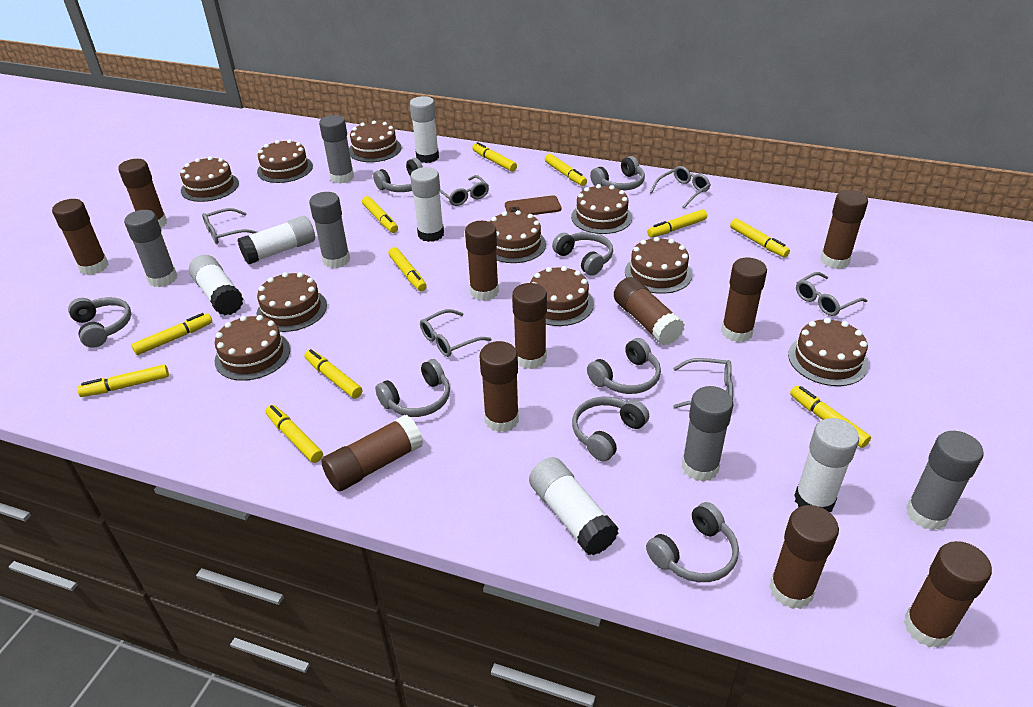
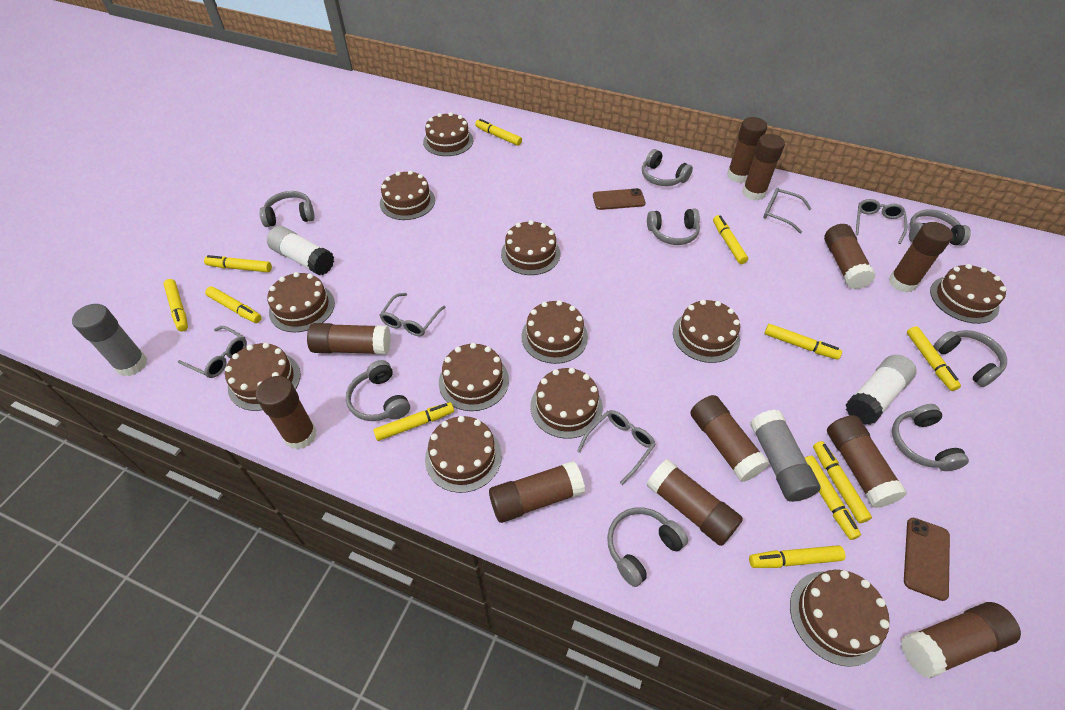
brown cake: [180,156,239,202] [214,315,290,381] [256,272,327,332] [257,139,313,183] [349,121,401,162] [490,210,546,263] [530,266,594,326] [571,184,632,234] [625,237,692,294] [788,318,868,386] = 10 -> [225,343,301,411] [267,272,335,332] [380,170,435,220] [423,112,473,156] [425,416,502,493] [439,343,509,411] [501,220,561,275] [521,300,588,364] [530,368,603,439] [673,300,740,363] [790,570,890,667] [930,264,1007,324] = 12
brown phone: [505,195,562,215] = 1 -> [593,188,646,210] [904,518,950,601] = 2
grey glasses: [202,208,257,244] [420,309,492,357] [440,175,489,206] [650,166,711,208] [673,358,733,408] [796,272,867,316] = 6 -> [178,326,247,378] [380,293,446,336] [577,410,656,485] [763,188,812,233] [856,199,908,244] = 5
grey glue stick: [124,210,177,287] [309,192,350,268] [319,115,354,184] [682,386,733,482] [906,431,984,530] = 5 -> [72,304,148,376] [750,409,821,502] = 2
white glue stick: [189,255,243,315] [238,216,315,264] [410,96,439,163] [410,167,444,242] [529,457,619,555] [794,418,859,512] = 6 -> [267,226,334,275] [846,355,917,425] = 2

